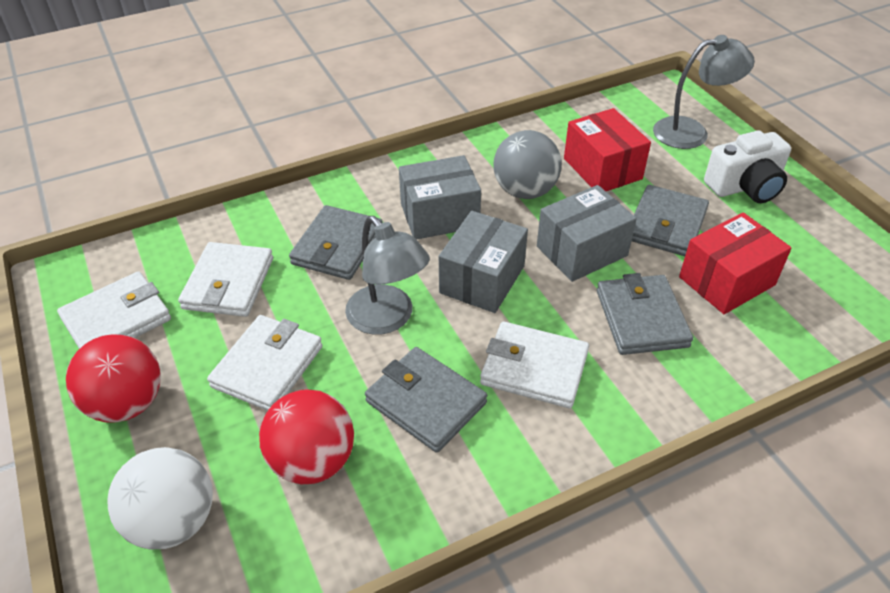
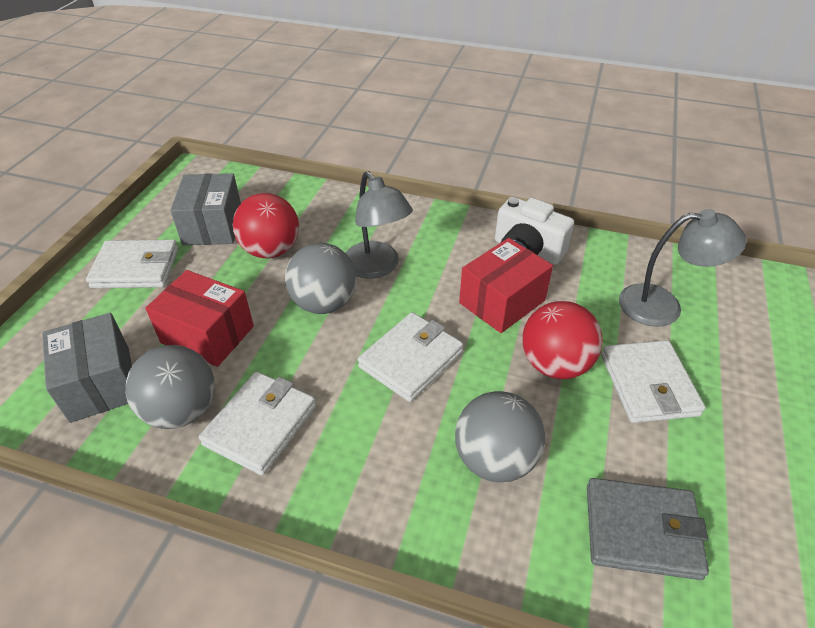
grey ball: [494,130,562,199] = 1 -> [126,345,215,429] [285,243,356,314] [455,391,545,482] = 3
grey box: [399,155,481,240] [439,211,528,313] [537,185,637,282] = 3 -> [42,313,132,423] [170,173,241,245] = 2
grey wallet: [289,205,382,280] [365,347,487,453] [597,273,693,355] [632,185,709,256] = 4 -> [587,478,709,580] = 1
white ball: [107,447,213,550] = 1 -> none = 0

